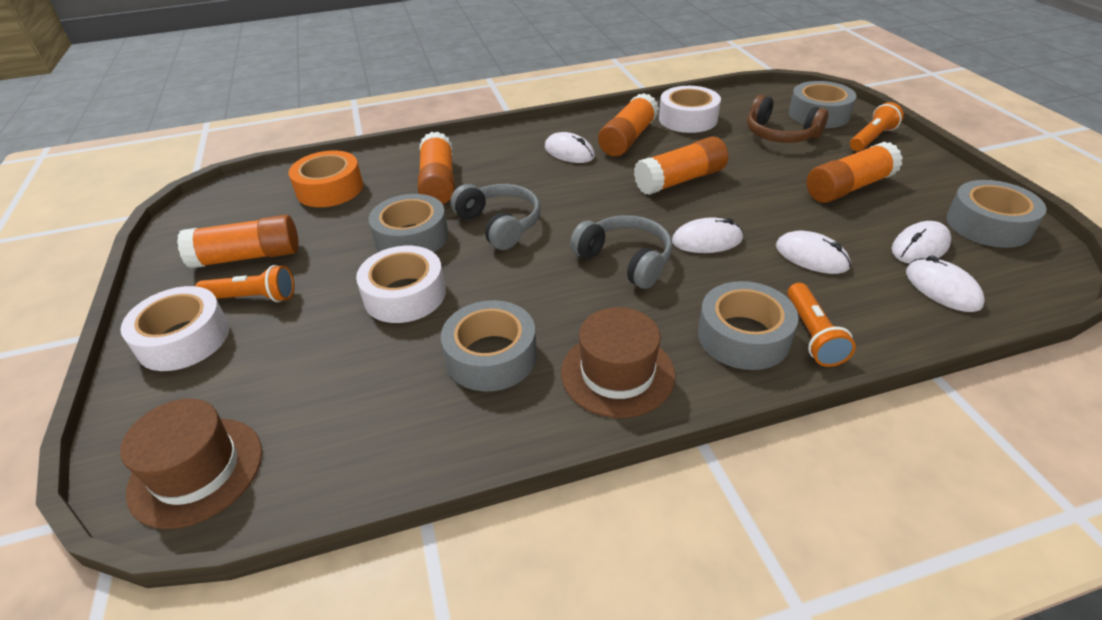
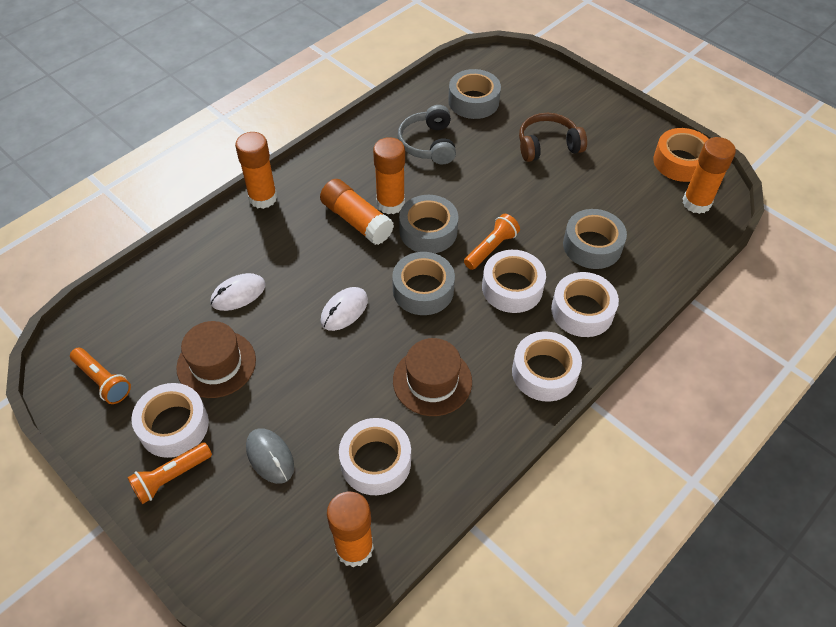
grey headphones: [450,184,541,250] [570,215,673,289] = 2 -> [398,105,456,164] = 1
grey mouse: none = 0 -> [246,428,294,484] = 1
grey tape: [369,194,449,253] [441,300,537,391] [698,281,798,370] [789,81,857,128] [946,180,1046,248] = 5 -> [392,252,455,315] [399,195,459,253] [448,69,501,119] [563,209,627,269] = 4
white mouse: [545,132,595,163] [672,217,743,253] [776,231,851,274] [892,221,951,264] [906,255,985,312] = 5 -> [210,273,266,311] [320,287,368,331] = 2
white tape: [120,286,229,371] [356,246,446,323] [659,86,721,133] = 3 -> [131,383,209,458] [339,418,411,495] [482,250,546,313] [512,331,582,402] [551,272,619,337] = 5

